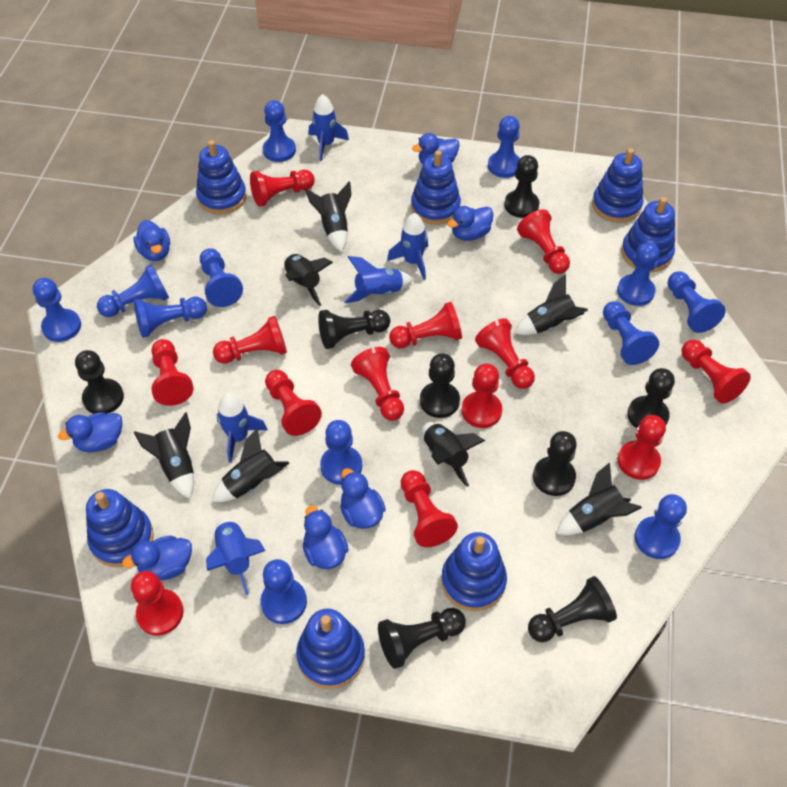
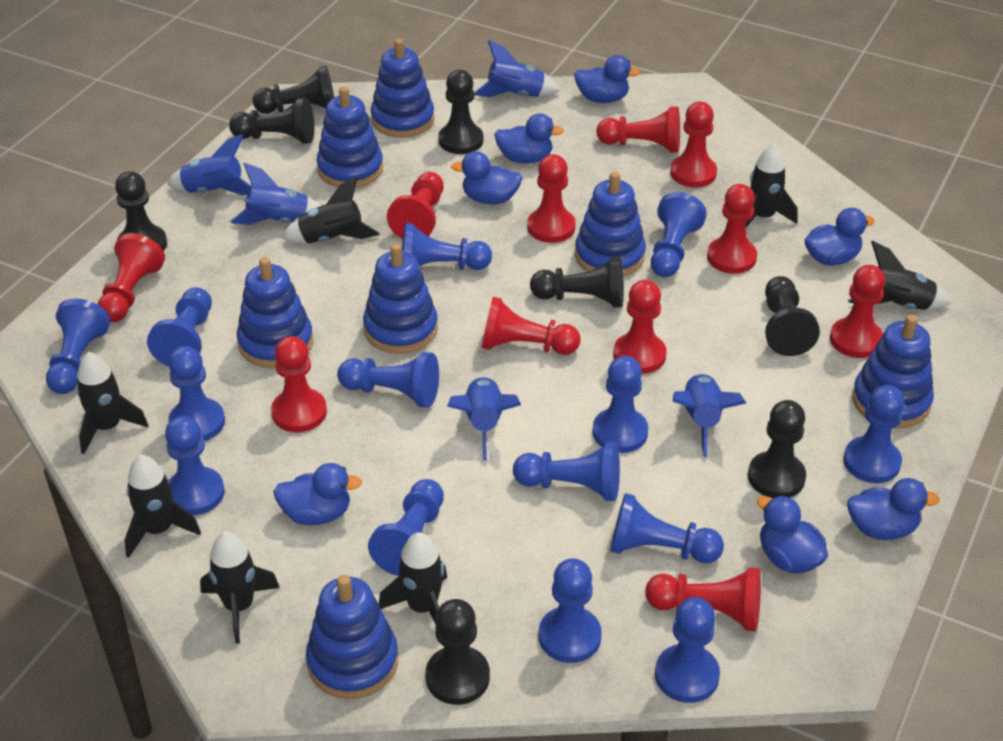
blue pawn: [33,278,81,342] [97,264,169,317] [134,297,207,338] [200,248,243,307] [261,559,307,624] [263,100,296,162] [320,420,362,485] [488,116,520,178] [603,301,659,365] [617,242,659,306] [635,494,687,559] [668,272,725,333] = 12 -> [46,298,110,394] [147,287,212,366] [165,416,225,515] [168,346,225,441] [337,352,439,407] [368,479,444,576] [402,223,492,270] [513,442,620,501] [539,558,602,663] [593,356,648,453] [610,493,724,563] [651,192,707,277] [655,597,720,703] [843,385,905,483] = 14
red pawn: [131,571,184,636] [151,339,194,406] [213,316,287,364] [250,170,315,207] [265,370,322,436] [351,347,404,420] [389,302,462,348] [401,470,458,547] [462,364,502,428] [475,318,535,389] [517,209,570,274] [618,415,666,480] [682,340,751,404] = 13 -> [98,233,165,322] [271,336,327,433] [387,172,443,239] [482,297,581,355] [527,154,576,243] [596,106,680,153] [613,280,667,374] [645,567,761,631] [670,101,717,187] [707,184,757,274] [830,265,886,358] = 11

